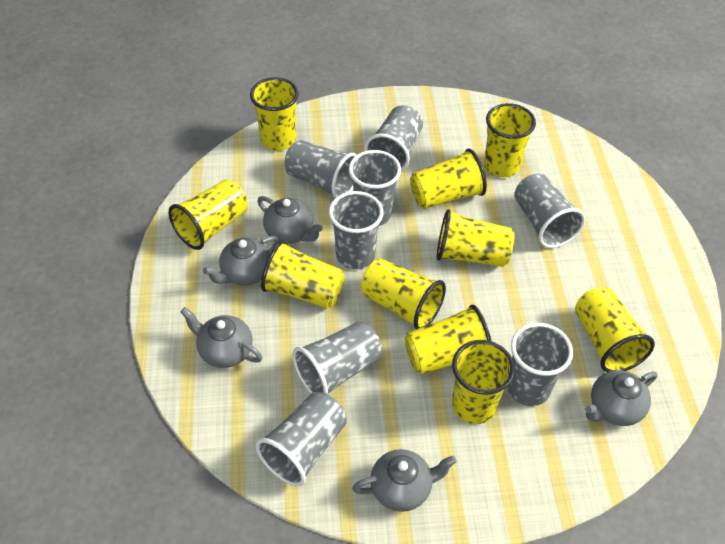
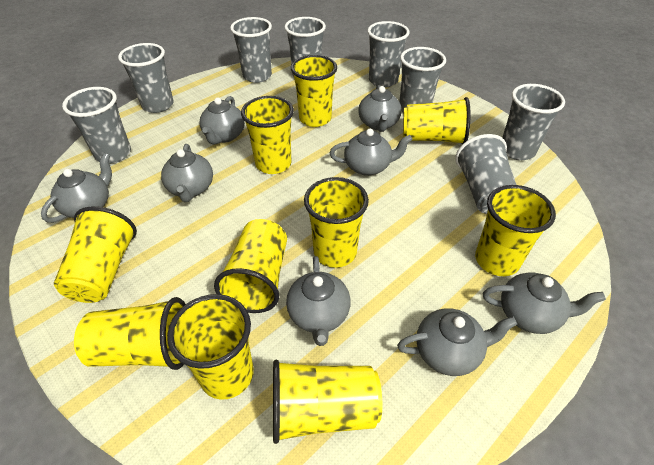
grey teapot: [181,307,262,368] [203,236,280,286] [257,196,323,244] [352,449,457,512] [585,370,658,426] = 5 -> [41,153,112,223] [161,144,213,202] [199,96,245,144] [286,256,350,346] [330,129,413,176] [358,85,402,132] [397,308,517,376] [483,272,606,334] = 8

